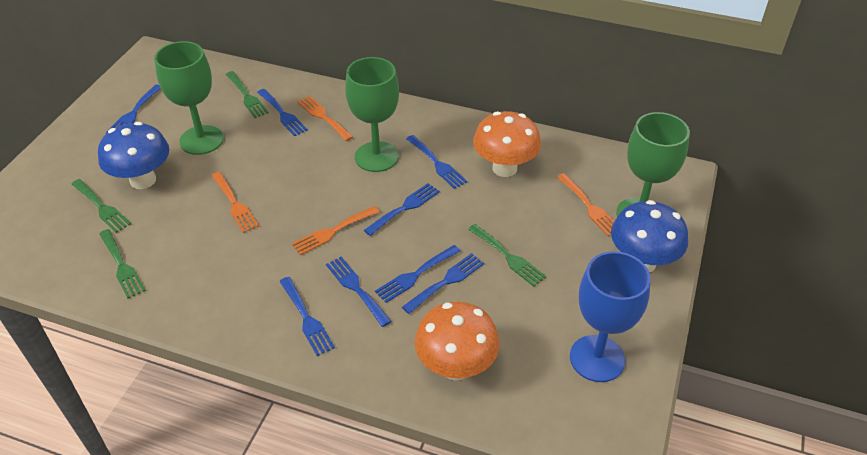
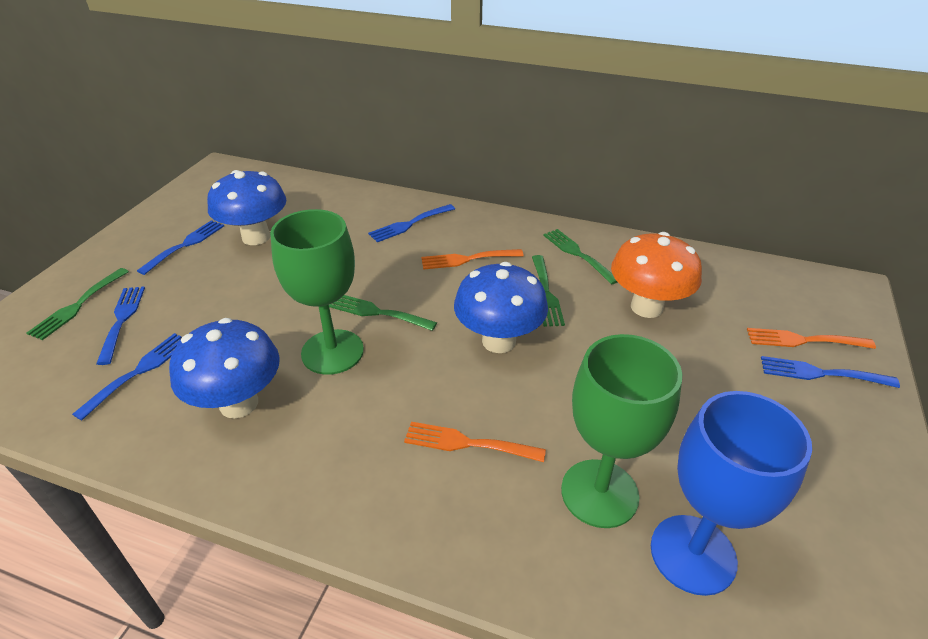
blue fork: [106,85,161,134] [257,89,308,136] [279,277,335,356] [326,257,392,327] [364,183,440,236] [375,245,461,303] [402,253,484,314] [406,135,467,189] = 8 -> [72,333,182,420] [96,286,145,365] [137,220,224,275] [368,204,455,242] [761,356,900,388] = 5
blue mushroom: [98,122,169,189] [611,200,688,272] = 2 -> [169,318,280,418] [207,170,286,245] [454,262,548,353] = 3
green goblet: [154,41,224,155] [345,57,399,172] [616,112,690,216] = 3 -> [270,209,364,375] [561,334,682,528] = 2
orange fork: [211,172,259,233] [292,206,380,255] [297,96,353,141] [557,174,614,236] = 4 -> [404,422,546,462] [421,249,524,270] [747,328,876,349] = 3
orange mushroom: [414,302,500,380] [473,111,541,177] = 2 -> [611,232,702,318] = 1

